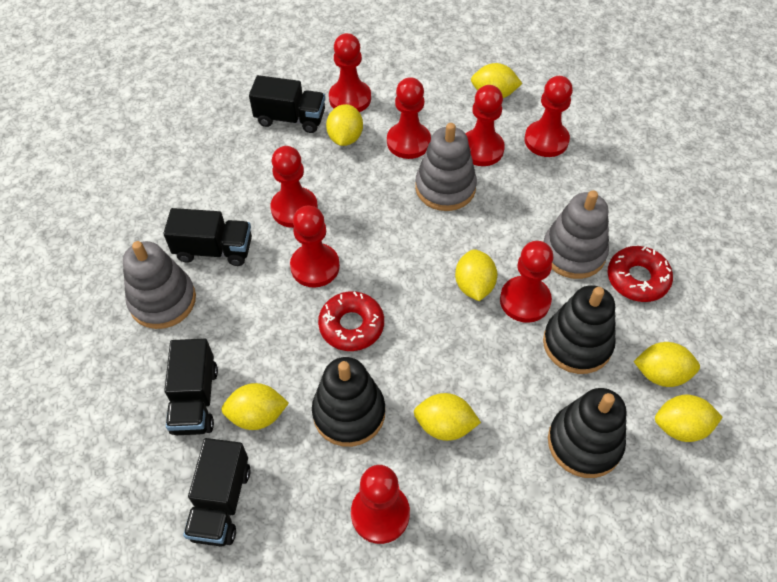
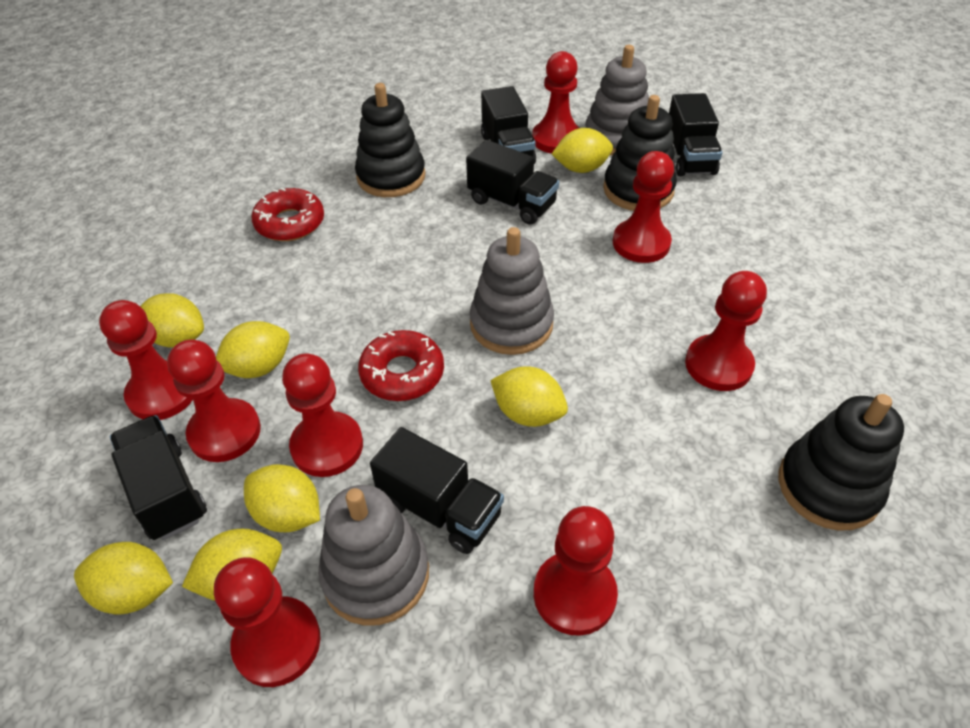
black truck: [163,208,252,266] [164,339,218,435] [183,438,251,547] [249,75,325,133] = 4 -> [110,415,207,540] [370,427,504,554] [466,140,559,224] [481,86,536,164] [669,93,722,176] = 5

